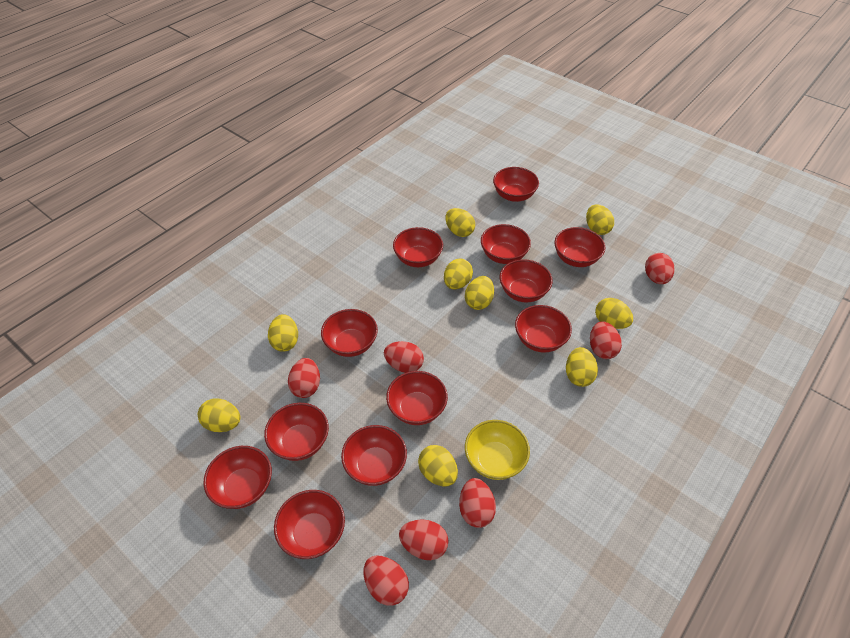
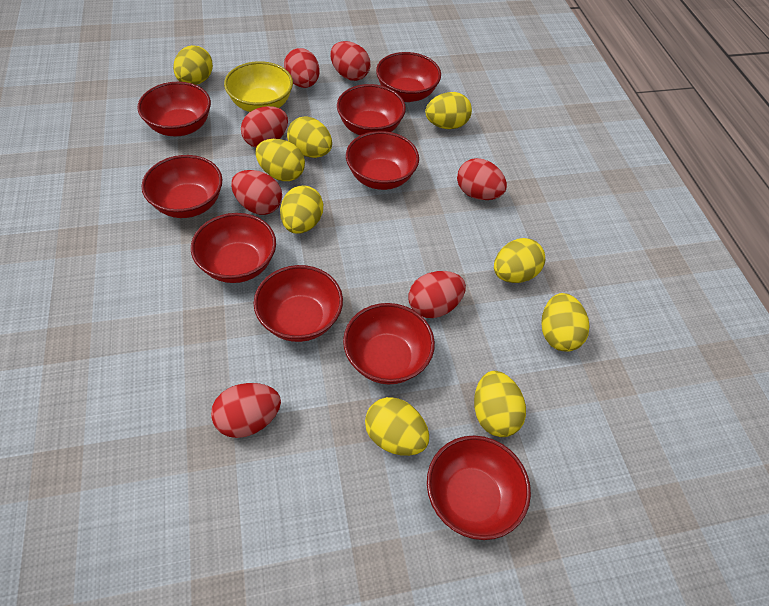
red bowl: [203,446,272,509] [264,403,329,461] [274,490,345,559] [321,309,378,357] [341,425,407,486] [386,371,448,425] [393,227,443,267] [481,224,531,264] [493,167,539,202] [500,259,553,303] [515,305,572,353] [554,227,605,267] = 12 -> [137,82,211,137] [141,155,222,218] [191,213,276,283] [254,265,343,342] [337,84,406,135] [343,303,435,384] [346,131,419,190] [376,52,441,102] [427,436,531,540] = 9

